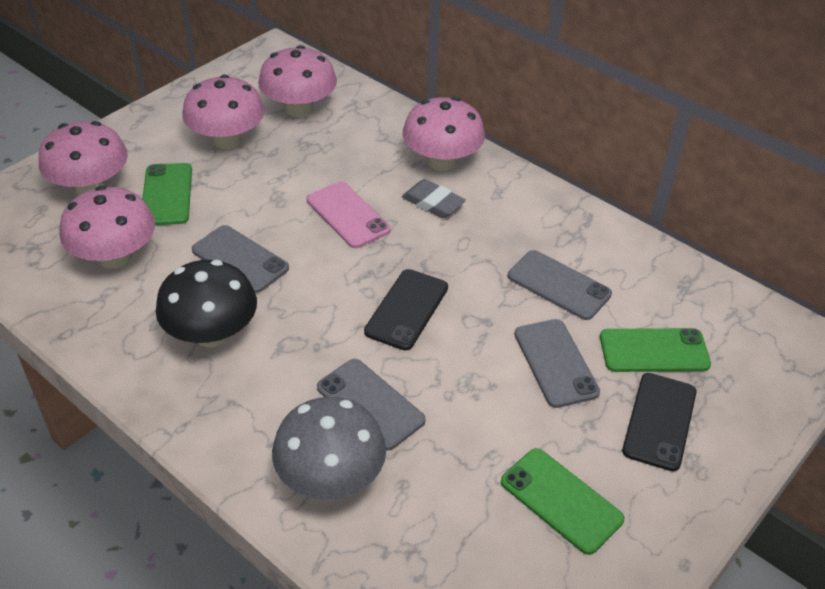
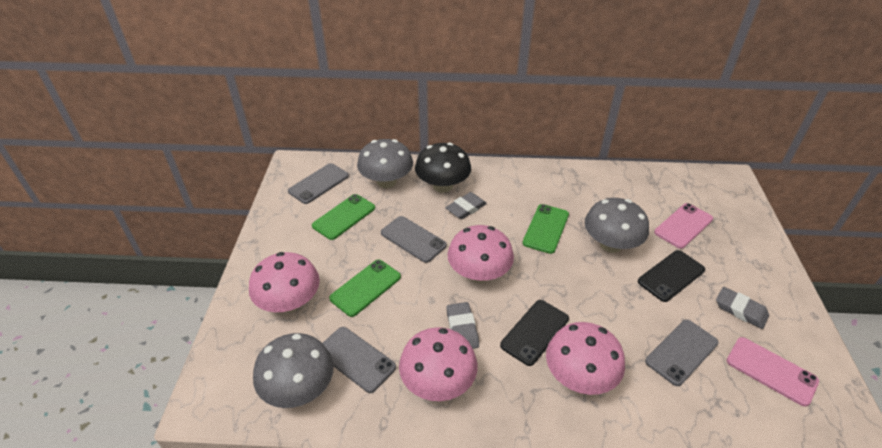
grey eraser: [402,179,466,218] = 1 -> [445,192,487,219] [446,302,479,349] [716,287,769,329] = 3
grey mushroom: [272,397,386,500] = 1 -> [253,333,334,408] [357,139,413,188] [585,198,649,253] = 3
pink mushroom: [39,121,128,195] [60,186,155,269] [182,74,265,149] [258,45,337,117] [403,97,485,171] = 5 -> [249,252,320,313] [399,327,477,401] [448,225,514,283] [546,322,625,395] = 4
pink phone: [307,182,390,248] = 1 -> [654,203,713,249] [726,337,819,407] = 2

